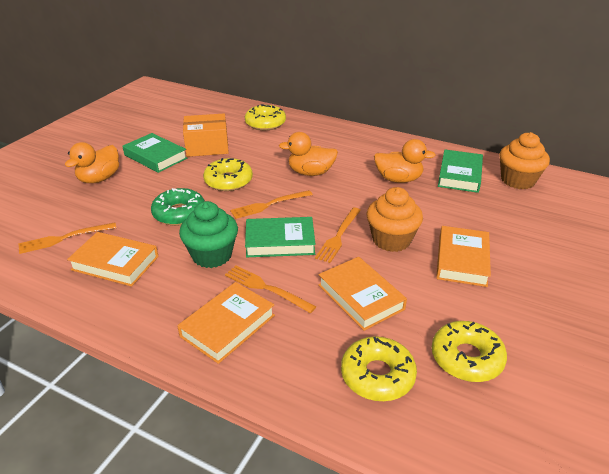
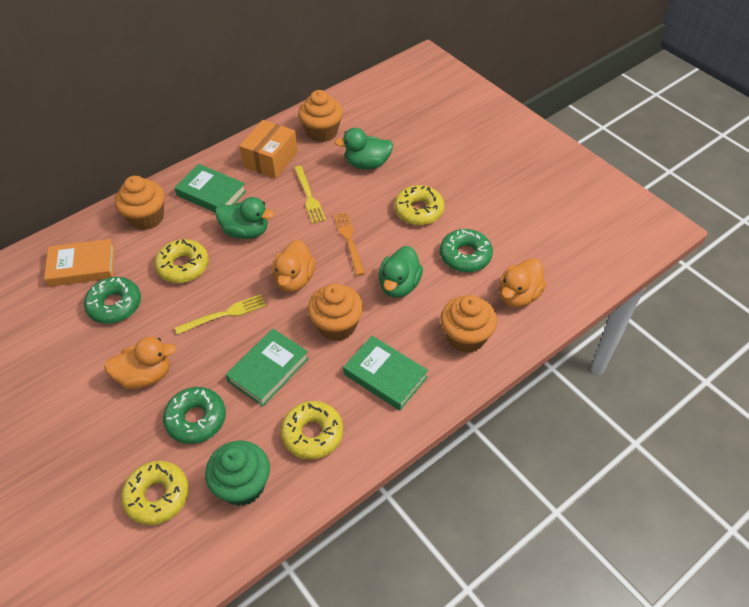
green donut: [151,188,205,226] = 1 -> [84,277,141,324] [163,387,226,444] [440,229,493,272] = 3
green duck: none = 0 -> [215,197,274,239] [334,128,393,169] [379,246,423,298] = 3
orange book: [67,232,159,287] [177,282,275,364] [318,257,407,331] [436,226,491,287] = 4 -> [44,239,115,287] = 1
orange cupcake: [367,187,423,252] [499,132,550,189] = 2 -> [115,176,165,230] [298,90,343,142] [308,283,363,341] [441,295,497,353] = 4
orange fork: [19,222,117,254] [225,266,316,313] [230,190,313,219] [315,207,361,263] = 4 -> [334,212,365,276] = 1
yellow fork: none = 0 -> [175,294,266,335] [294,166,326,224] = 2

